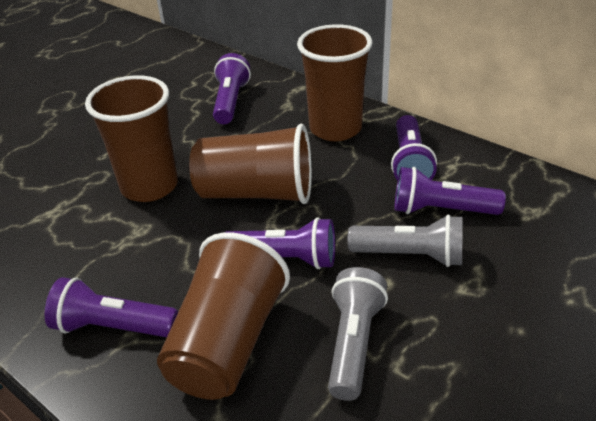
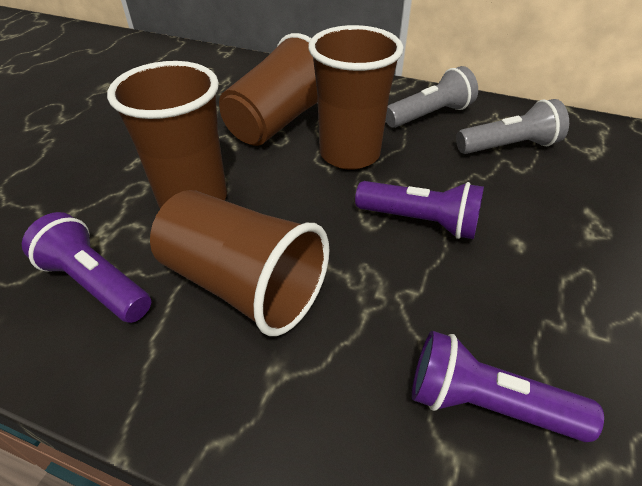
purple flashlight: [44,277,178,337] [213,53,251,124] [225,217,335,269] [391,115,437,181] [395,167,506,215] = 5 -> [22,212,151,323] [355,181,484,239] [412,331,604,442] = 3

